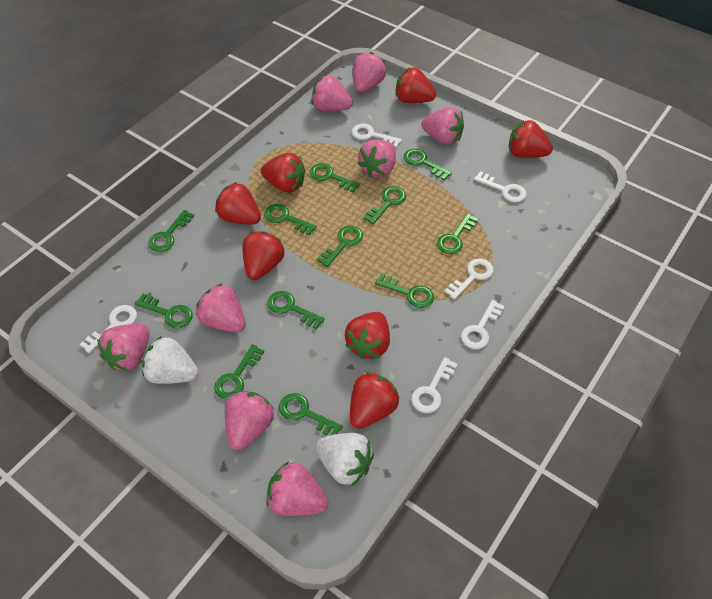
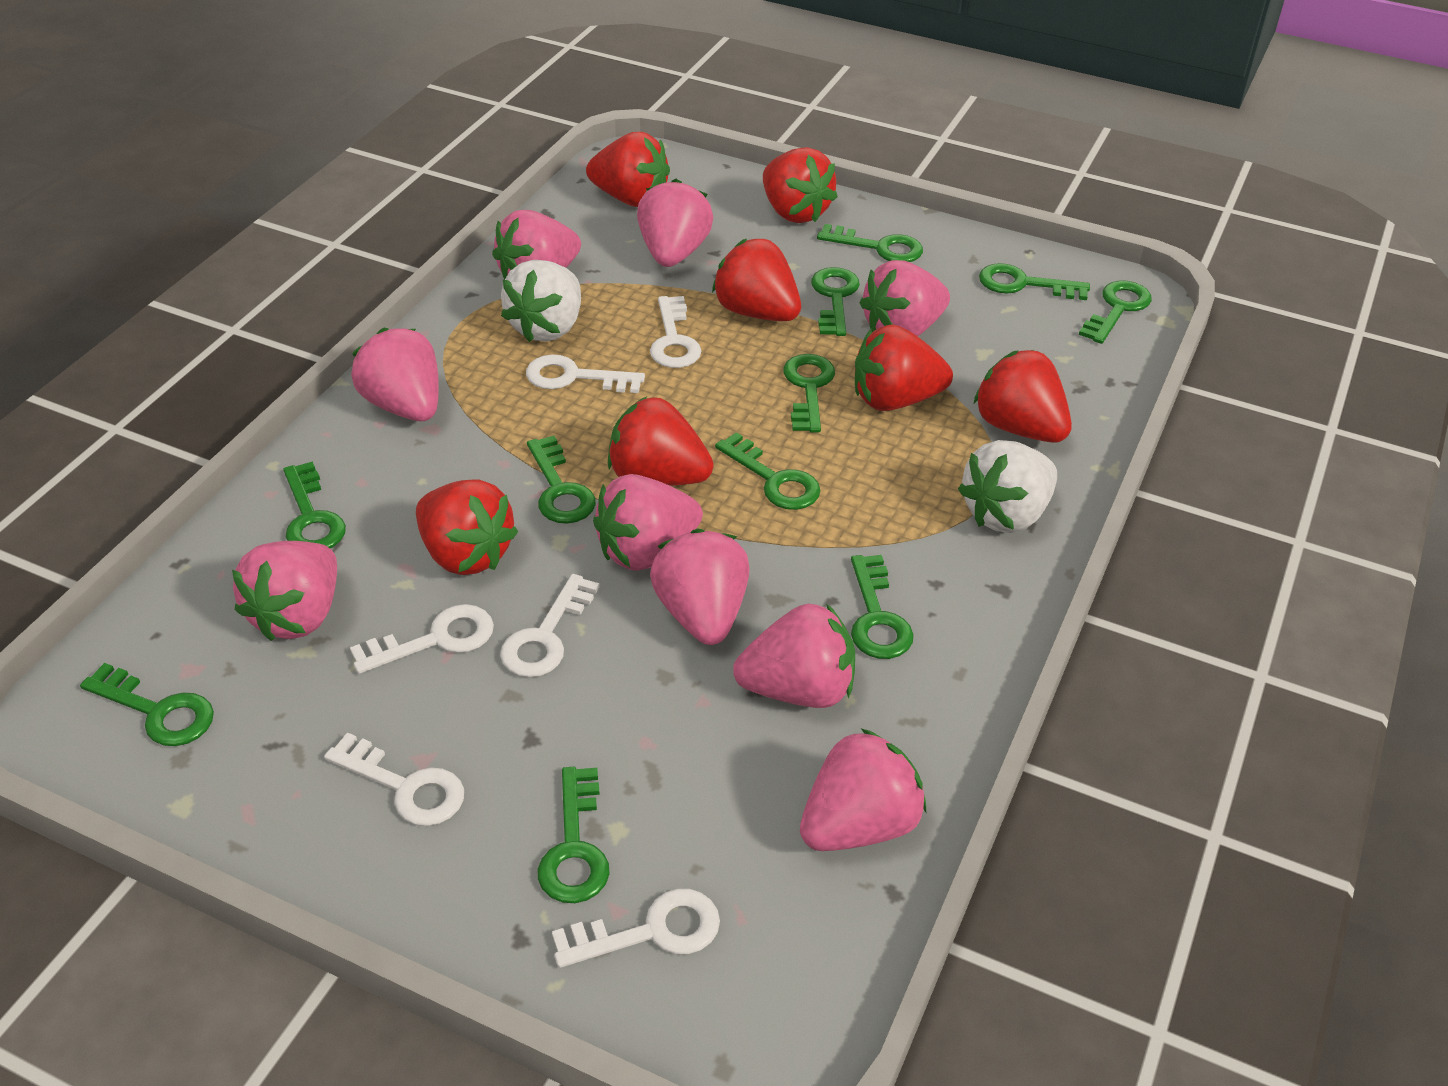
green key: [135,294,193,328] [148,210,194,252] [214,344,264,400] [264,204,317,235] [268,291,325,329] [279,393,343,435] [310,163,360,193] [317,226,363,267] [363,186,406,224] [375,273,434,308] [404,149,452,180] [437,213,478,254] = 12 -> [80,663,214,746] [283,461,346,548] [527,436,596,524] [538,767,610,903] [715,432,821,510] [783,354,835,433] [811,267,860,336] [817,224,923,262] [851,555,914,659] [979,263,1090,300] [1079,281,1152,344] = 11
pink strawberry: [97,324,150,371] [196,283,246,332] [225,391,274,450] [266,461,328,516] [311,75,353,111] [353,52,386,92] [358,139,396,177] [421,107,464,145] = 8 -> [232,541,337,641] [351,328,439,421] [492,210,581,279] [593,474,703,571] [637,179,713,267] [650,528,750,645] [733,604,855,708] [800,728,926,851] [860,260,950,336] = 9

